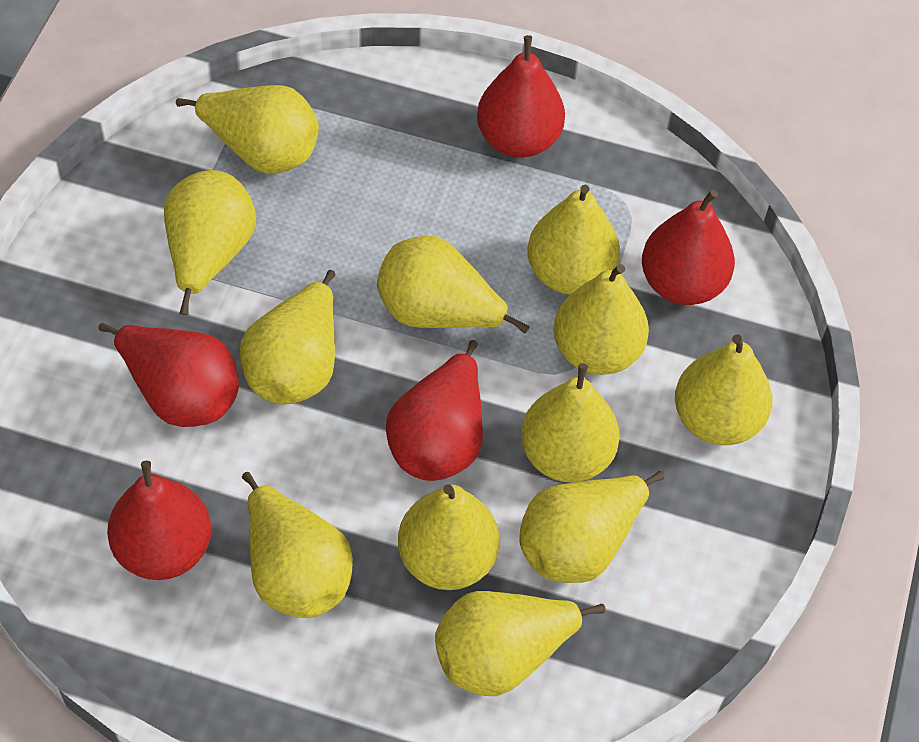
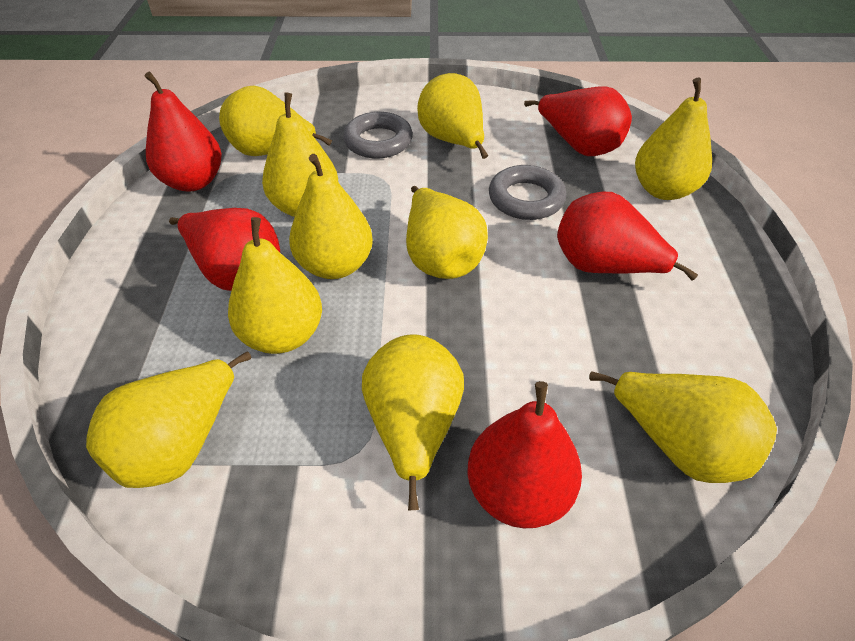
grey ring: none = 0 -> [343,112,413,159] [489,165,566,220] = 2
yellow pear: [164,170,256,315] [176,85,319,174] [239,270,335,405] [242,472,353,618] [377,235,529,334] [398,484,500,590] [435,591,606,696] [519,471,665,583] [521,363,620,483] [527,185,620,295] [554,264,649,375] [675,334,772,445] = 12 -> [86,352,251,488] [219,85,332,156] [228,217,322,354] [262,92,338,217] [289,154,373,279] [362,334,464,510] [406,186,488,279] [417,73,488,159] [589,371,777,483] [635,78,712,200] = 10

